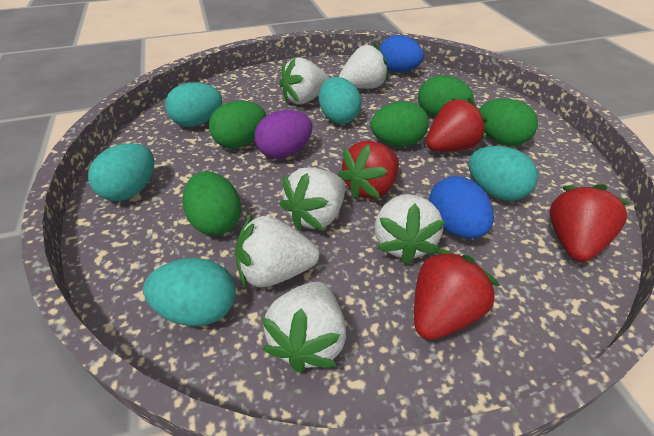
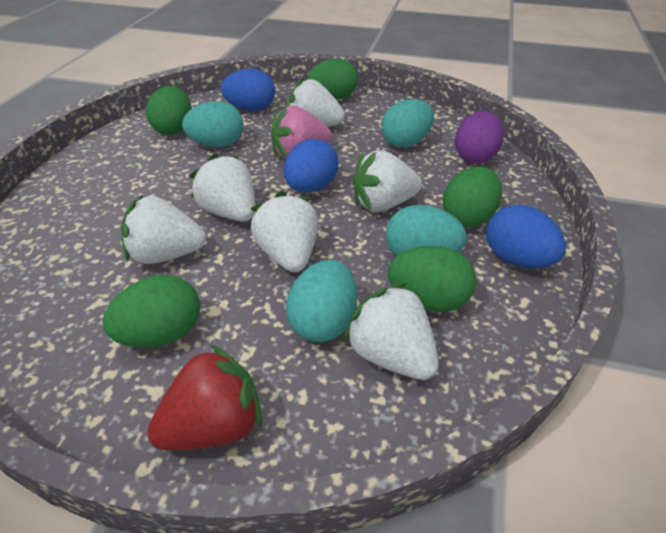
blue egg: [379,35,424,73] [428,176,494,239] = 2 -> [221,69,275,111] [284,139,338,193] [486,205,566,268] = 3
pink strawberry: none = 0 -> [271,106,332,159] = 1
red strawberry: [338,141,399,199] [414,248,500,340] [426,98,487,151] [549,184,630,262] = 4 -> [147,344,262,450] = 1
turquoise egg: [88,143,154,201] [143,258,236,326] [165,82,222,127] [319,77,362,124] [469,146,538,201] = 5 -> [182,101,243,147] [286,260,357,342] [381,99,434,148] [386,205,467,256] = 4

